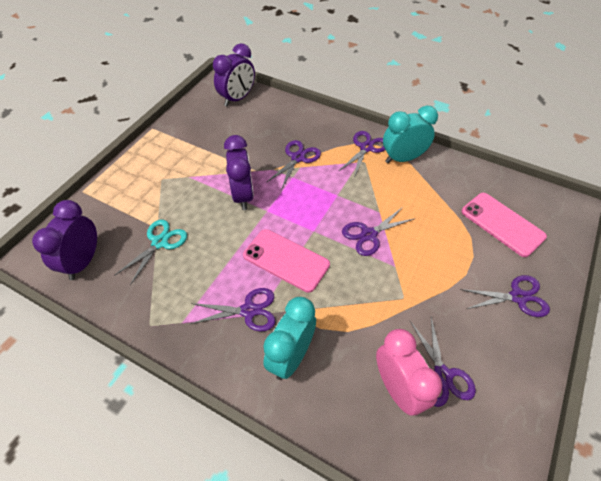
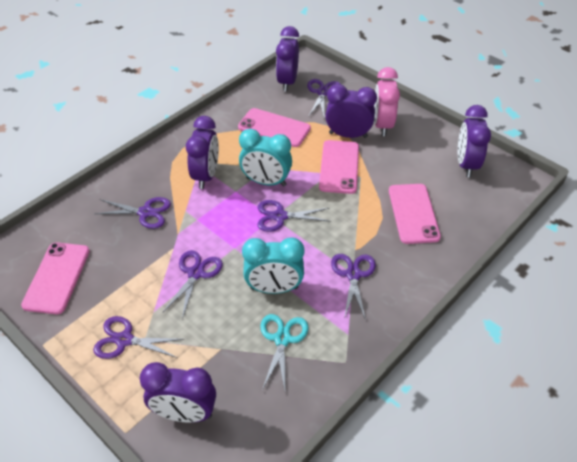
pink phone: [243,229,330,293] [461,193,547,257] = 2 -> [21,242,90,314] [238,108,311,147] [319,140,359,194] [389,184,441,244] = 4
purple clock: [32,200,97,280] [213,43,255,107] [224,135,254,210] = 3 -> [140,362,216,423] [186,116,219,189] [276,26,299,92] [325,84,377,138] [458,105,491,177] = 5

